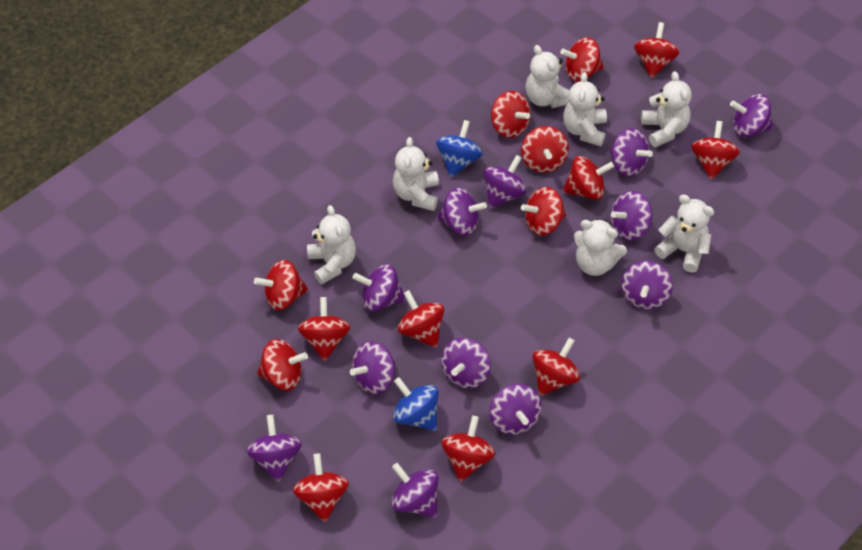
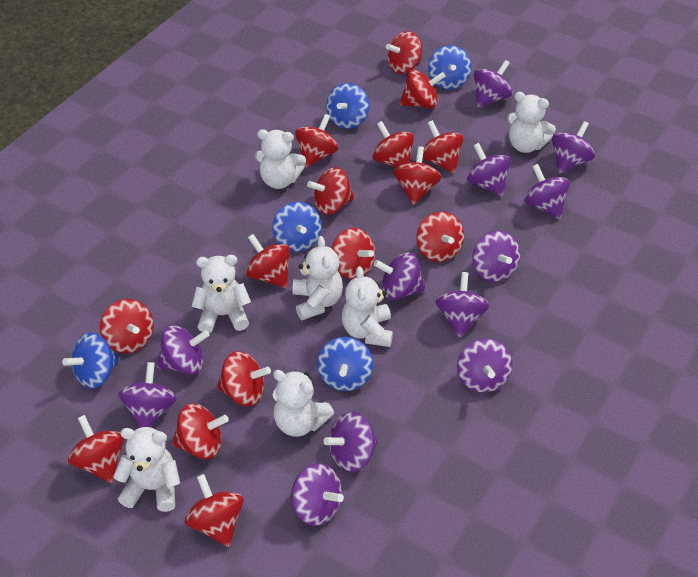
blue spinning top: [393,377,439,431] [436,120,483,177] = 2 -> [62,332,119,389] [272,202,322,252] [317,337,373,391] [326,83,369,129] [428,45,472,90] = 5
red spinning top: [254,260,308,311] [257,339,308,390] [293,453,349,522] [298,297,350,361] [398,290,444,348] [441,415,495,482] [491,91,531,138] [521,126,569,173] [521,187,566,236] [533,338,580,396] [560,37,604,82] [563,156,614,200] [634,22,680,78] [691,121,740,179] = 14 -> [68,415,124,483] [100,299,154,353] [172,403,229,459] [185,474,244,547] [217,351,271,406] [246,234,290,288] [295,114,338,168] [307,167,355,215] [332,228,375,279] [372,121,414,168] [386,31,422,74] [394,146,441,205] [400,70,446,109] [416,211,464,262] [423,120,463,173] = 15

